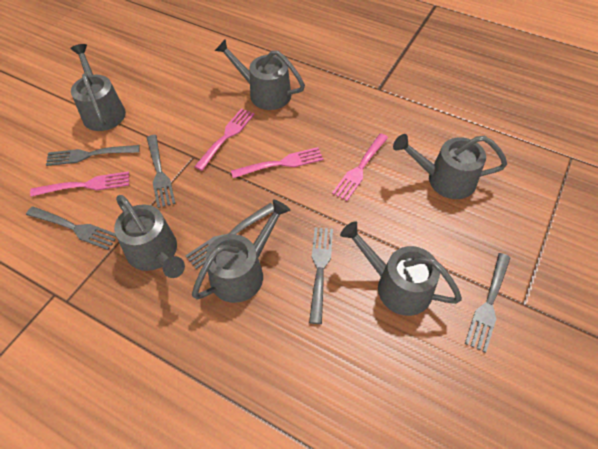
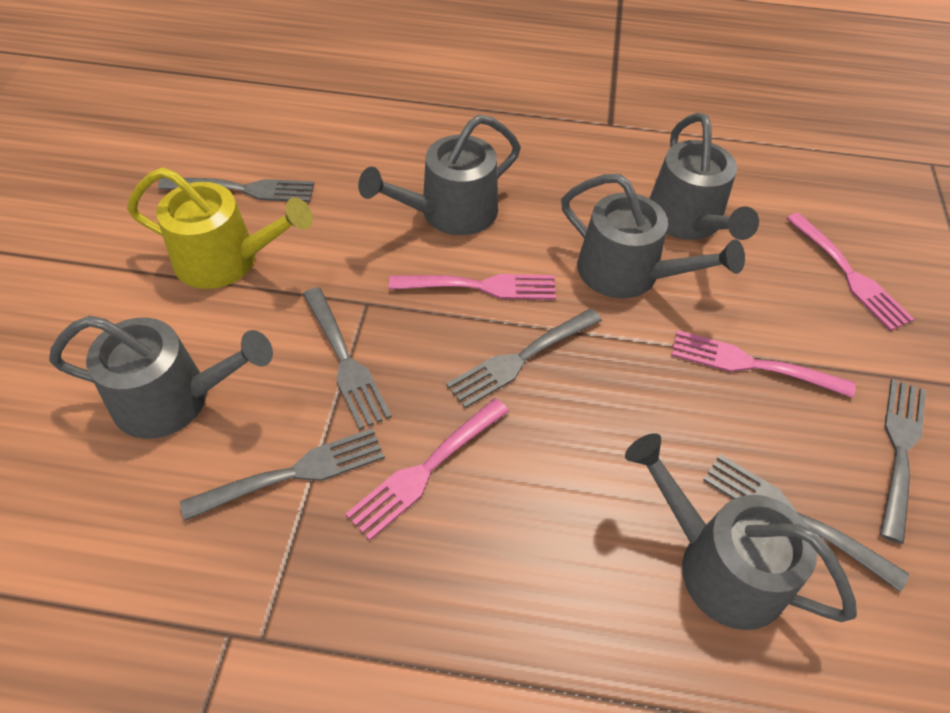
grey watering can: [70,44,126,131] [114,195,185,278] [192,199,290,303] [215,39,305,110] [340,221,462,316] [393,134,507,199] = 6 -> [49,315,273,439] [358,115,521,235] [561,174,745,299] [625,433,857,630] [649,113,759,240] = 5
yellow watering can: none = 0 -> [127,168,313,289] = 1

